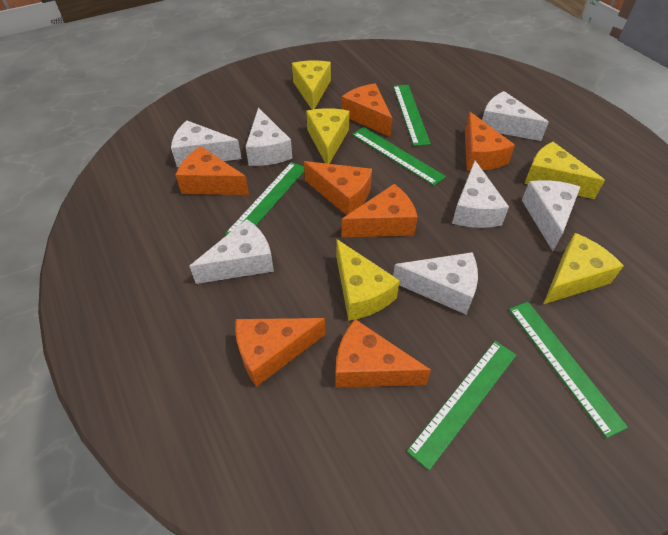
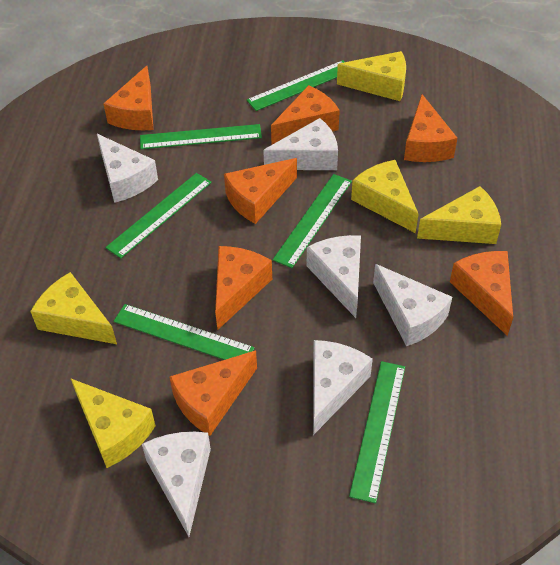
green ruler: [225,162,304,235] [352,127,446,186] [393,85,431,146] [407,341,516,470] [509,302,628,438] = 5 -> [105,173,212,258] [113,304,254,360] [140,124,262,149] [246,60,344,111] [273,174,352,268] [349,361,405,503] = 6
white cheese: [171,120,242,167] [189,219,274,284] [245,107,292,166] [393,252,478,315] [452,160,509,228] [482,91,549,141] [522,180,580,251] = 7 -> [97,134,158,203] [142,432,211,537] [263,118,338,170] [307,235,361,318] [313,340,373,435] [373,264,452,346] = 6

